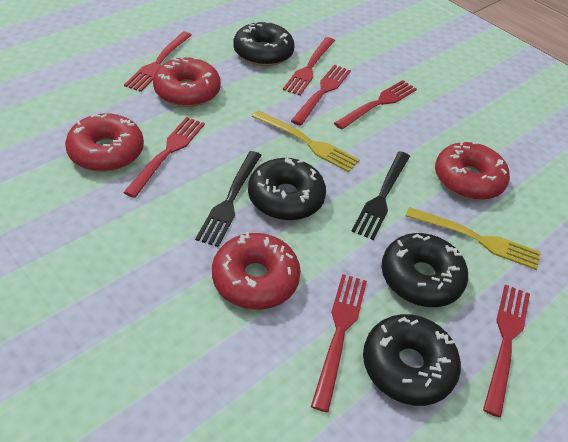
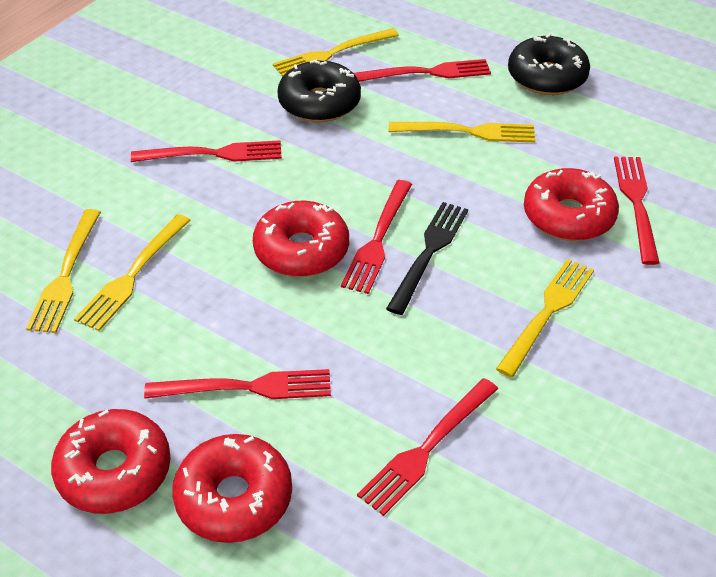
black donut: [233,21,294,66] [248,158,326,221] [363,314,461,406] [381,233,468,307] = 4 -> [277,60,361,122] [508,33,590,95] = 2
black fork: [195,151,262,247] [352,151,410,240] = 2 -> [386,202,468,315] = 1
red fork: [123,117,205,198] [124,32,192,92] [283,37,335,96] [291,64,351,126] [311,274,367,412] [334,80,417,130] [483,285,530,418] = 7 -> [131,140,282,162] [144,369,331,399] [341,180,412,294] [354,59,491,82] [357,378,498,516] [614,157,660,265] = 6
yellow fork: [252,110,360,172] [406,207,541,270] = 2 -> [26,209,101,333] [74,214,191,331] [273,28,399,77] [389,122,535,142] [496,259,594,378] = 5

